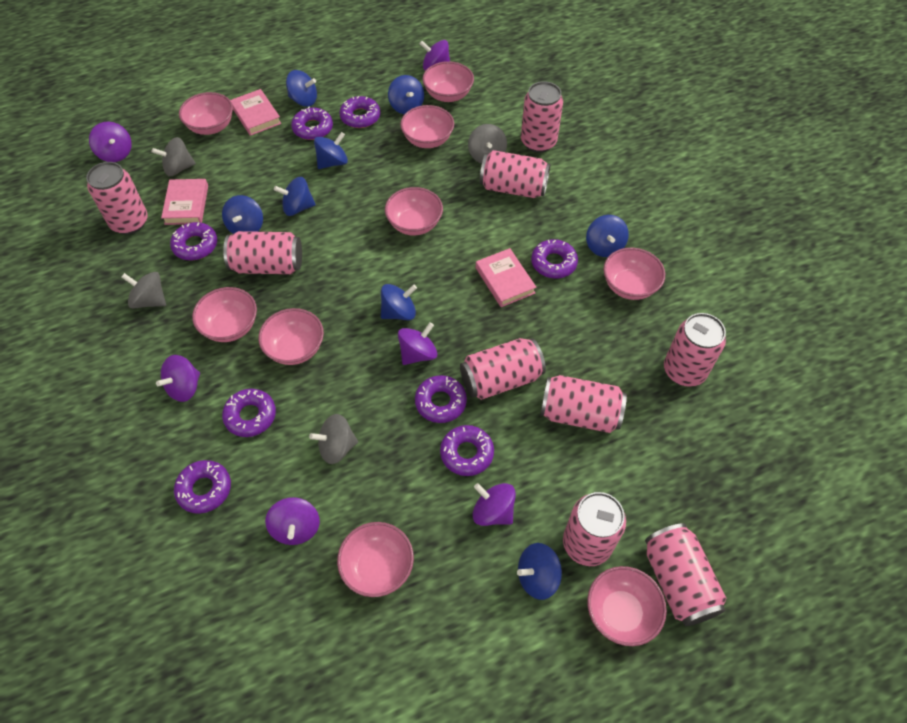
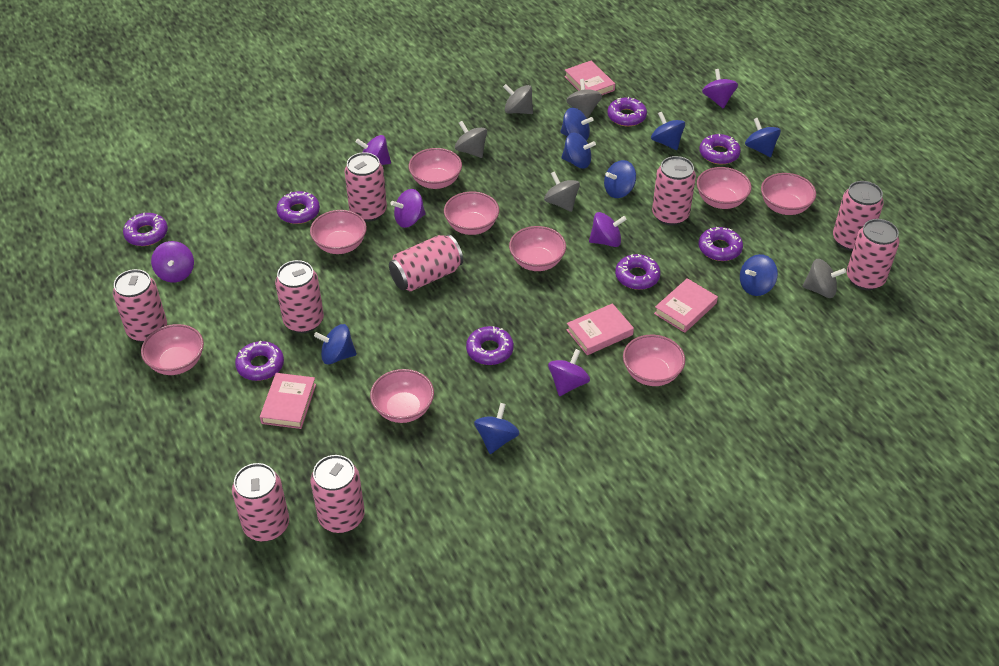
grey spinning top: [122,272,166,309] [152,137,196,176] [309,414,358,464] [468,124,507,164] = 4 -> [455,121,487,158] [503,84,533,114] [544,171,580,212] [566,79,602,119] [802,259,846,298] = 5
pink book: [161,179,208,225] [230,89,281,136] [476,248,536,307] = 3 -> [260,373,316,429] [564,61,615,95] [567,303,634,355] [654,278,718,333] = 4

